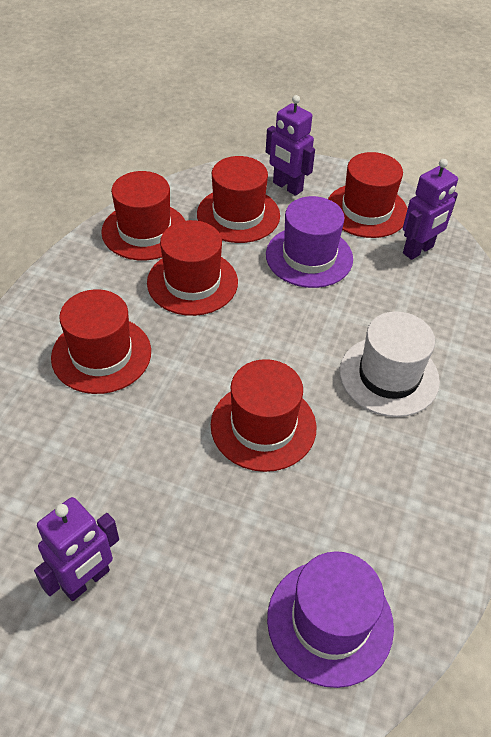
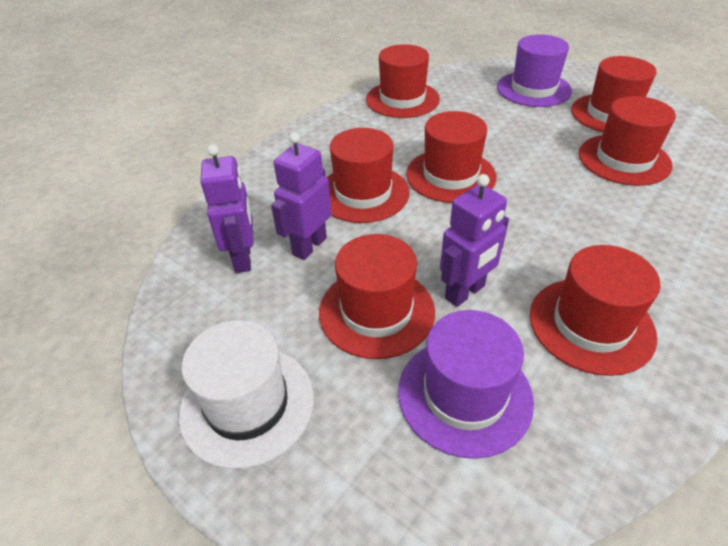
red hat: [51,289,151,394] [101,171,185,260] [147,220,238,316] [197,156,280,243] [211,359,317,472] [328,152,408,238] = 6 -> [319,234,435,359] [327,128,409,223] [366,44,440,118] [406,111,496,203] [530,245,661,376] [571,56,657,132] [579,96,676,186] = 7

